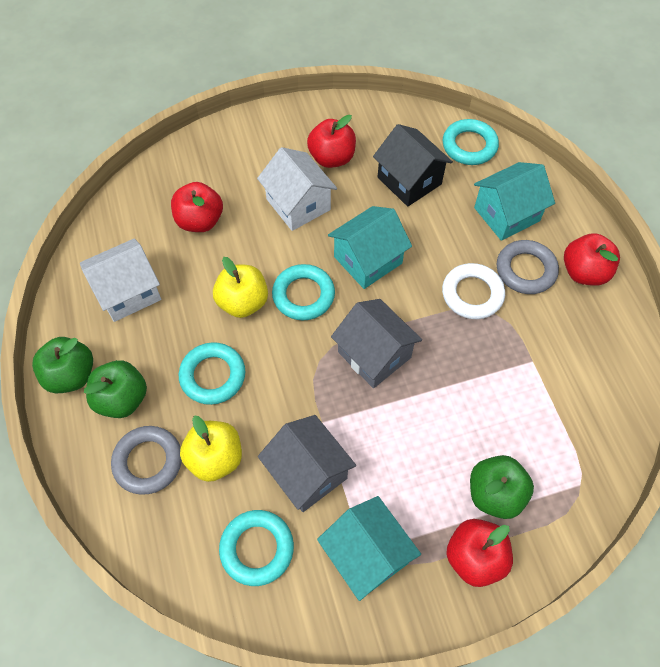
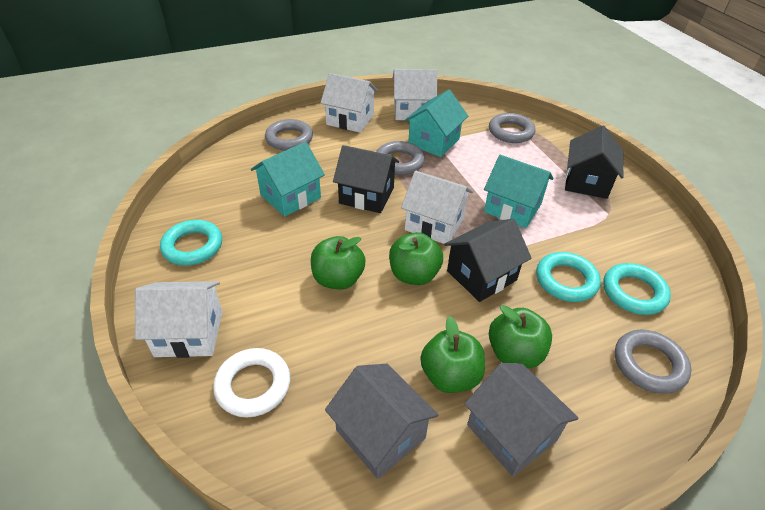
black house: [373,124,453,207] = 1 -> [333,145,399,213] [444,219,532,302] [565,126,623,199] = 3
green apple: [32,337,93,393] [84,360,147,418] [470,455,534,519] = 3 -> [311,236,366,289] [389,232,443,285] [420,316,485,393] [489,305,552,368] = 4
grey ring: [111,426,182,495] [497,240,559,294] = 2 -> [265,119,313,151] [376,141,425,175] [489,113,535,143] [615,329,692,394] = 4
red apple: [171,182,223,232] [307,115,356,168] [446,519,513,587] [564,233,620,286] = 4 -> none = 0
turquoise ring: [179,342,245,405] [219,510,294,586] [272,264,335,320] [443,119,499,165] = 4 -> [160,220,222,266] [536,252,601,302] [603,263,671,315] = 3
white house: [80,238,161,322] [257,147,337,231] = 2 -> [135,281,222,358] [321,73,378,133] [393,69,437,120] [401,171,473,244] = 4
yellow apple: [180,416,242,482] [213,257,268,318] = 2 -> none = 0

